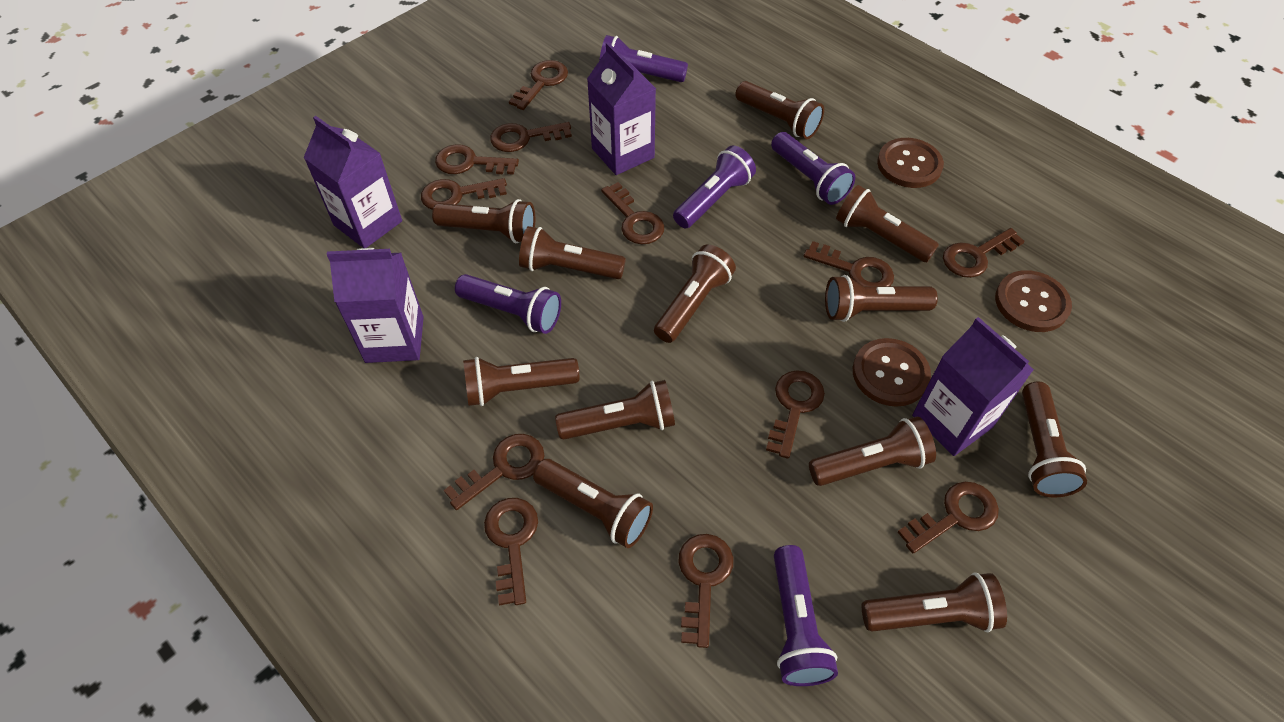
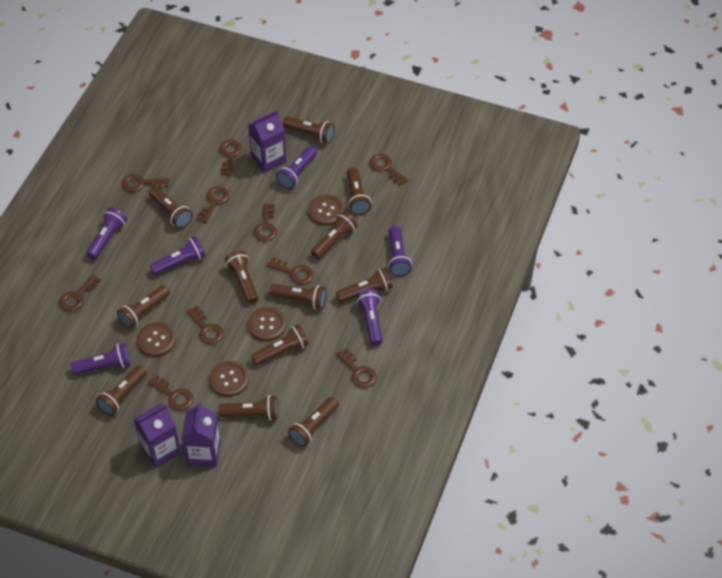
brown button: [853,338,931,407] [877,138,944,188] [995,270,1072,332] = 3 -> [137,322,176,357] [209,361,249,397] [248,307,286,341] [308,195,345,226] = 4
brown key: [421,178,507,210] [435,144,519,175] [444,434,545,510] [484,498,538,605] [490,122,572,152] [509,60,568,110] [601,182,664,244] [678,534,733,648] [766,370,825,459] [804,241,894,286] [898,482,999,553] [943,228,1025,278] = 12 -> [59,274,101,312] [122,174,169,192] [148,375,194,411] [187,305,224,345] [197,186,229,223] [219,140,242,176] [254,203,277,242] [267,257,314,285] [337,348,377,388] [369,154,408,186] = 10
purple carton: [304,116,402,248] [327,248,424,363] [587,42,656,175] [912,317,1034,456] = 4 -> [133,404,181,468] [182,402,221,467] [248,110,286,173] = 3
purple flashlight: [455,274,561,334] [599,35,688,82] [673,146,756,229] [771,132,855,205] [774,545,838,686] = 5 -> [70,343,130,375] [86,208,127,260] [150,237,206,275] [276,146,317,189] [356,289,383,346] [388,226,412,277] = 6

